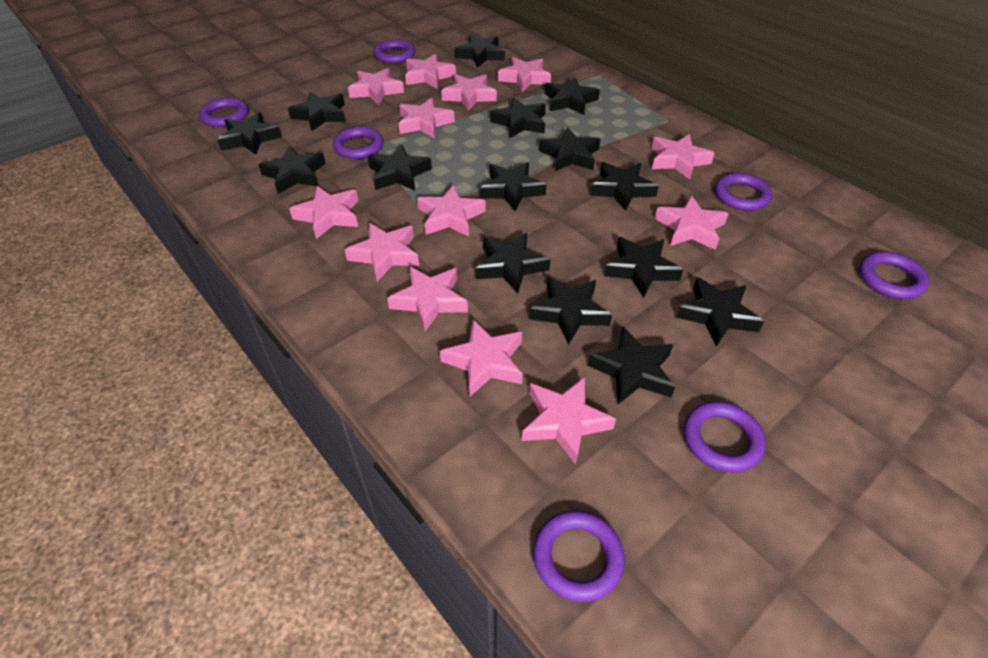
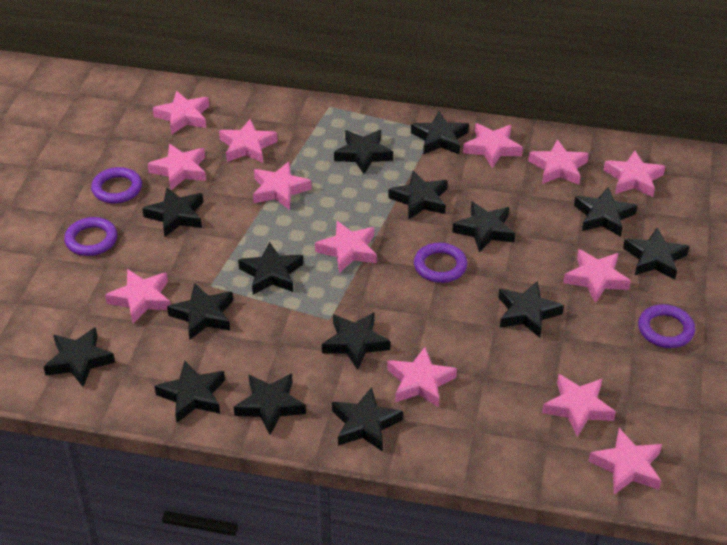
purple ring: [199,98,249,127] [333,126,384,159] [374,40,415,64] [533,510,625,602] [684,401,766,472] [715,173,772,211] [859,251,930,299] = 7 -> [64,217,117,256] [91,167,142,204] [414,242,467,283] [638,304,695,348] = 4

